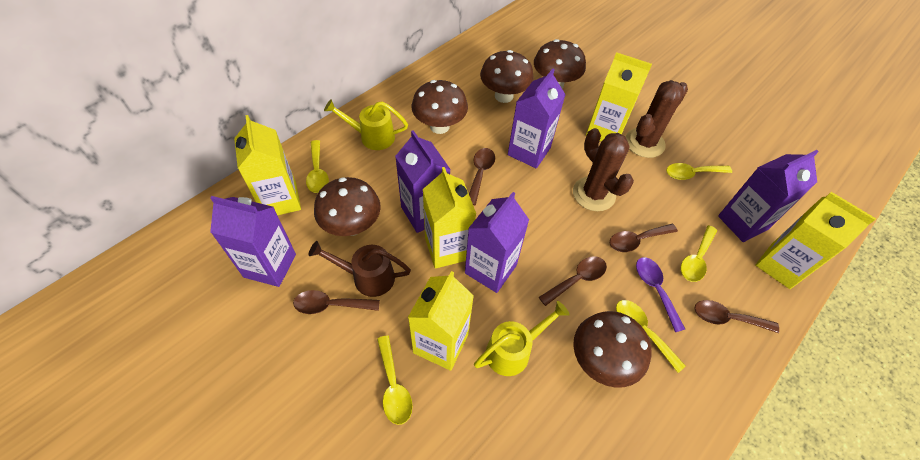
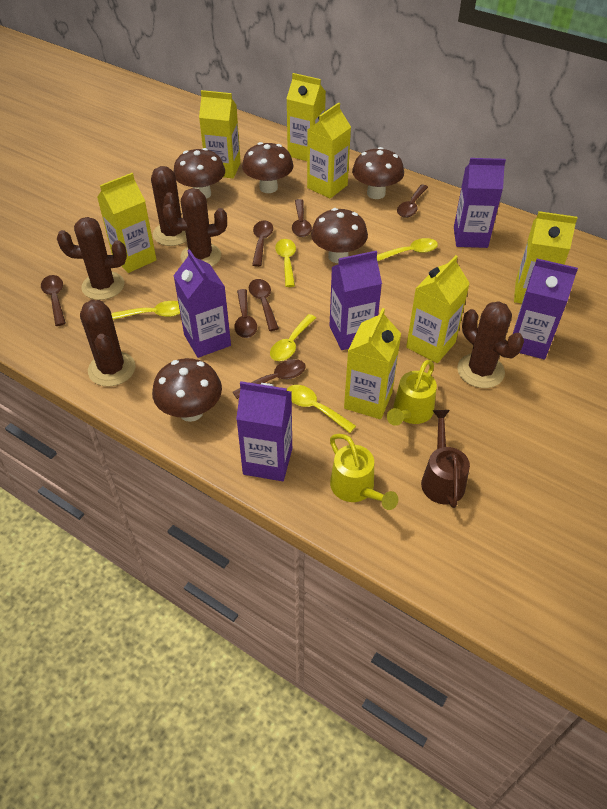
brown cactus: [573,128,634,211] [626,80,688,158] = 2 -> [57,217,127,300] [80,300,135,386] [151,166,187,246] [163,188,227,267] [457,301,524,388] = 5
brown spoon: [293,290,380,314] [469,148,495,205] [539,256,607,306] [610,224,678,252] [694,300,779,333] = 5 -> [41,275,66,326] [233,359,306,399] [234,289,257,338] [249,279,279,331] [252,220,273,267] [292,199,312,237] [397,184,428,218] = 7
purple spoon: [636,257,685,332] = 1 -> none = 0
yellow carton: [234,115,301,215] [408,271,474,371] [423,167,476,269] [586,52,652,142] [755,192,876,289] = 5 -> [97,173,157,273] [199,90,241,178] [286,73,326,161] [307,103,351,199] [344,308,401,419] [406,255,470,363] [514,211,578,303] = 7

